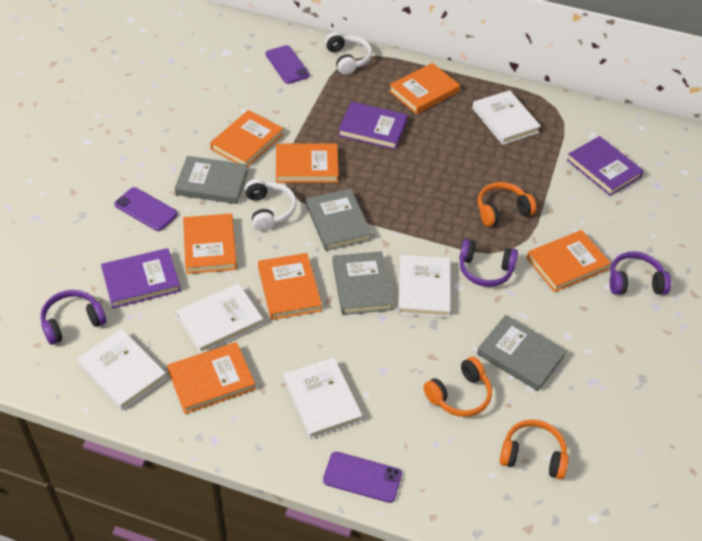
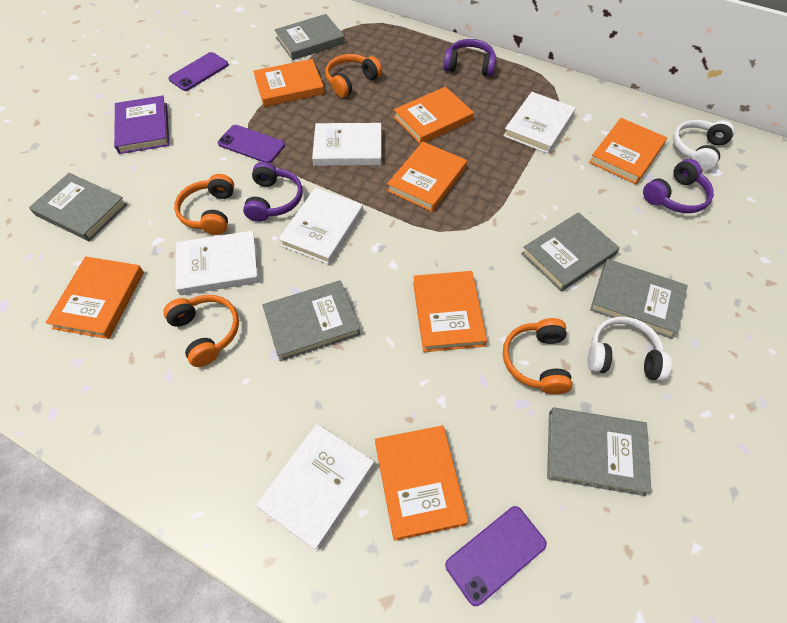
grey book: [175,156,248,204] [306,188,372,251] [332,251,394,315] [477,315,567,391] = 4 -> [29,173,127,241] [262,280,361,361] [274,14,345,60] [522,212,620,292] [547,407,652,496] [590,259,688,339] = 6
orange headphones: [423,357,492,417] [478,182,536,227] [500,419,569,480] = 3 -> [163,295,239,367] [174,174,234,235] [325,54,382,98] [503,318,573,394] = 4
purple book: [101,248,181,308] [338,102,408,150] [567,136,644,196] = 3 -> [114,96,169,154] = 1

